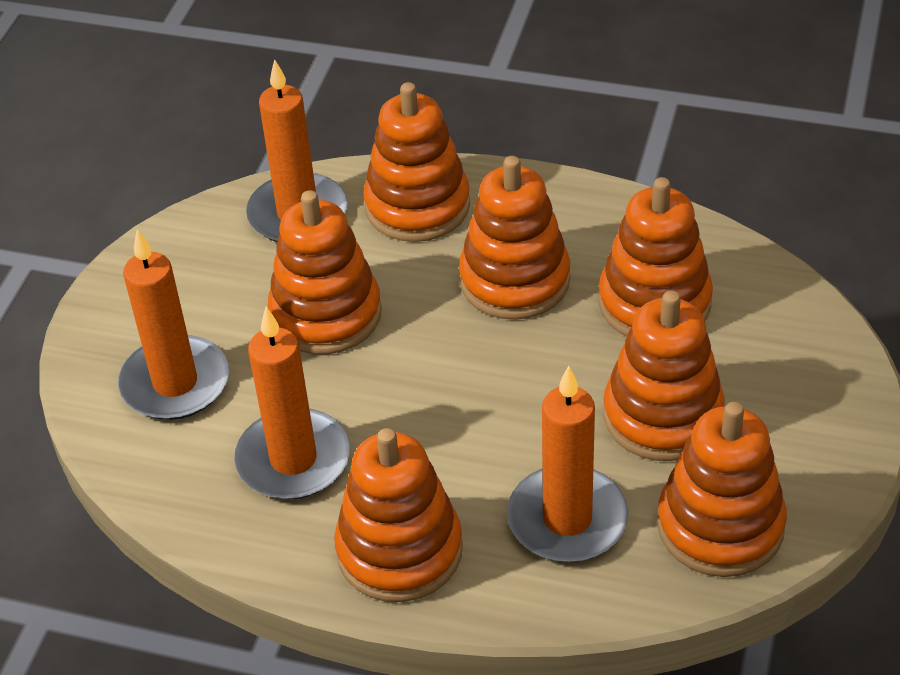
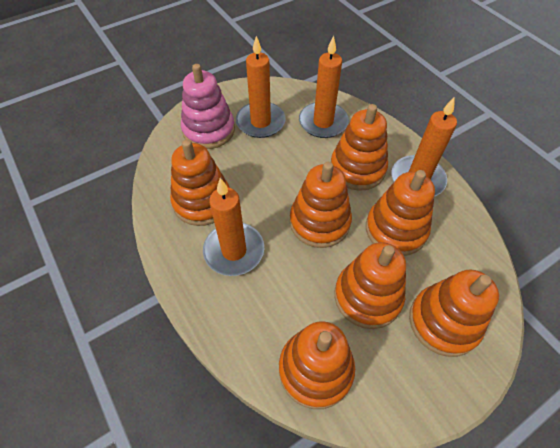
pink stacking toy: none = 0 -> [181,64,235,149] = 1

